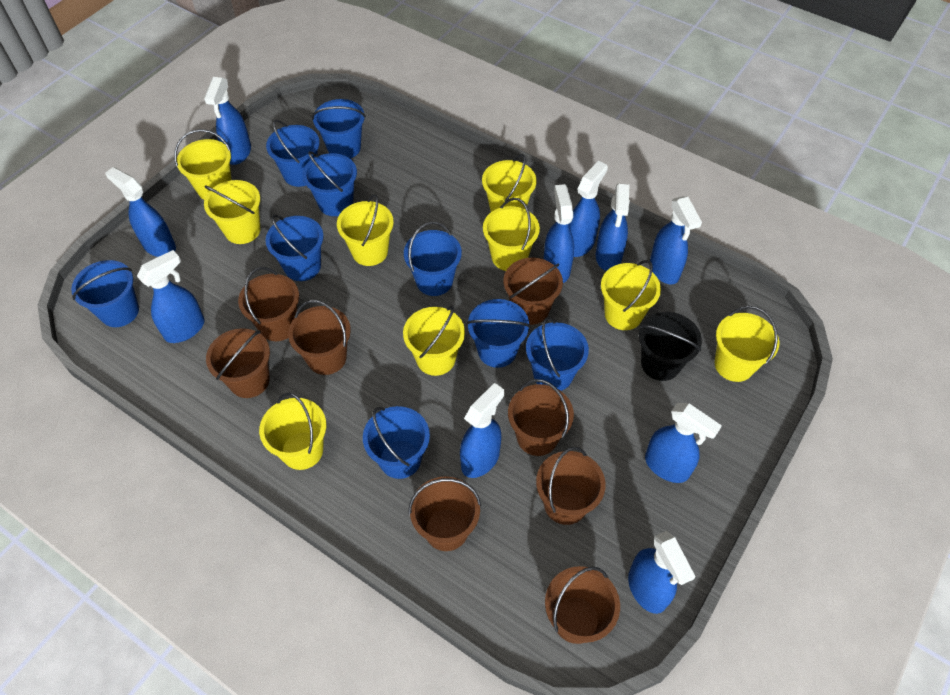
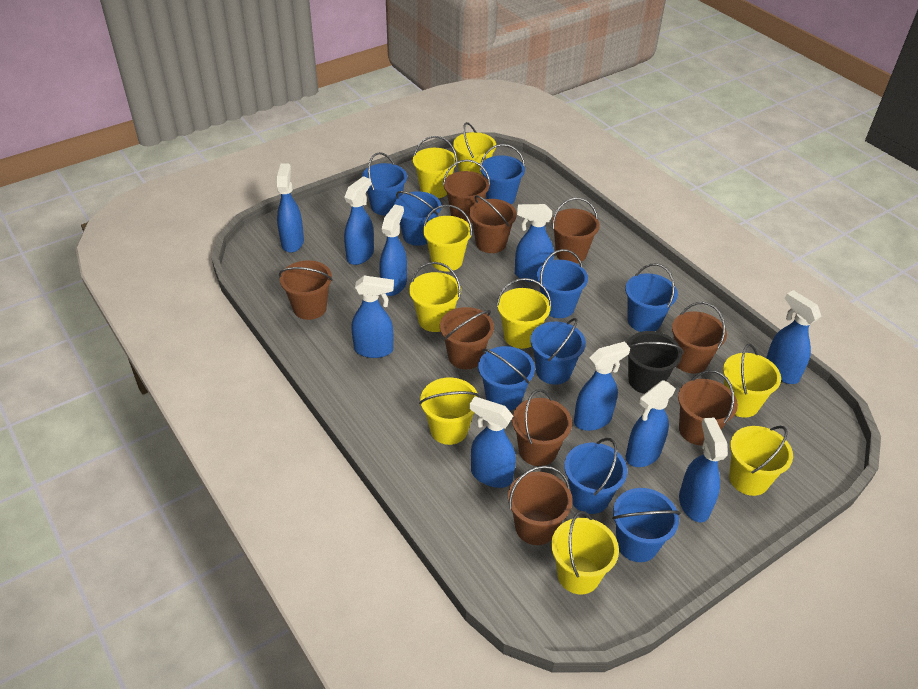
brown bucket: [206,328,270,398] [238,267,299,341] [288,300,351,375] [408,477,481,551] [503,258,563,325] [508,379,574,456] [536,447,606,525] [545,566,620,644] = 8 -> [279,260,333,320] [440,307,494,369] [443,159,490,224] [469,195,517,253] [508,465,573,545] [512,389,572,466] [552,198,600,263] [672,302,727,374] [678,370,738,445] = 9

